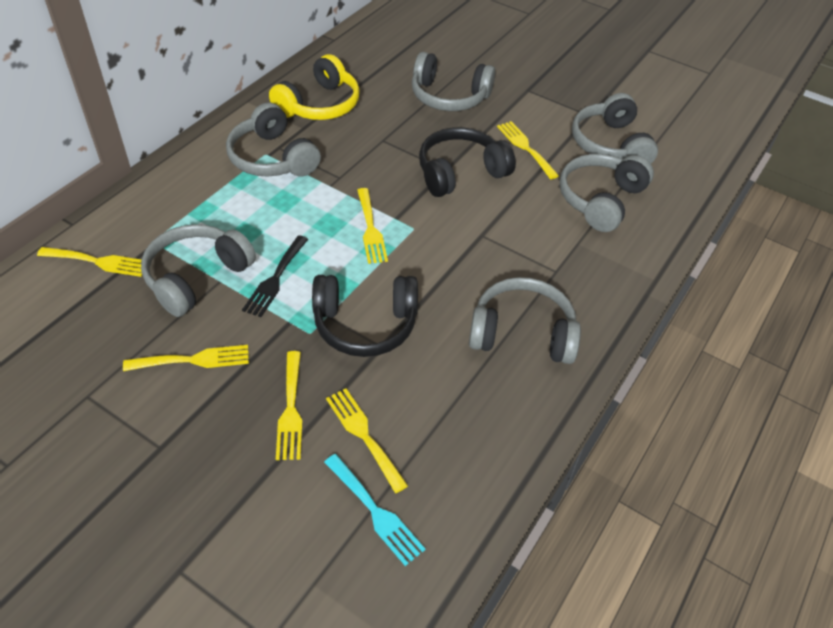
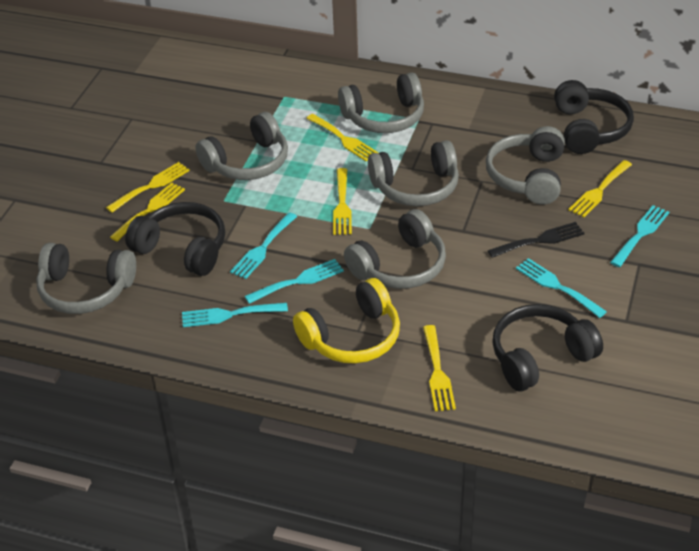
black headphones: [312,275,418,357] [419,127,516,197] = 2 -> [125,202,225,276] [492,304,603,391] [554,80,634,154] = 3
turquoise fork: [324,454,426,566] = 1 -> [182,303,288,327] [230,212,297,279] [244,259,344,304] [516,258,607,318] [610,205,669,267] = 5

